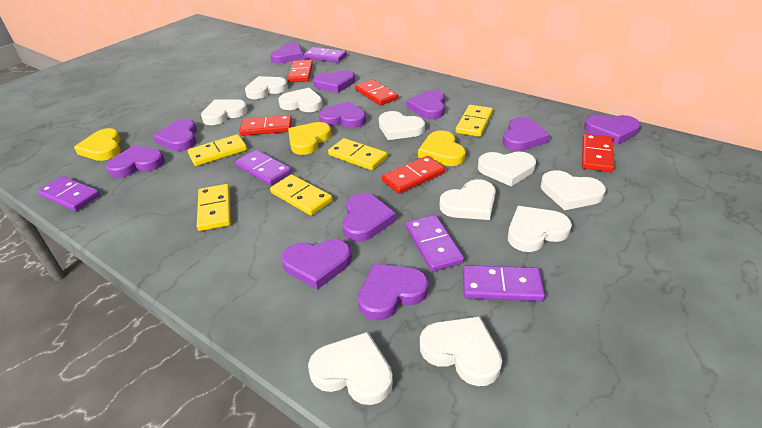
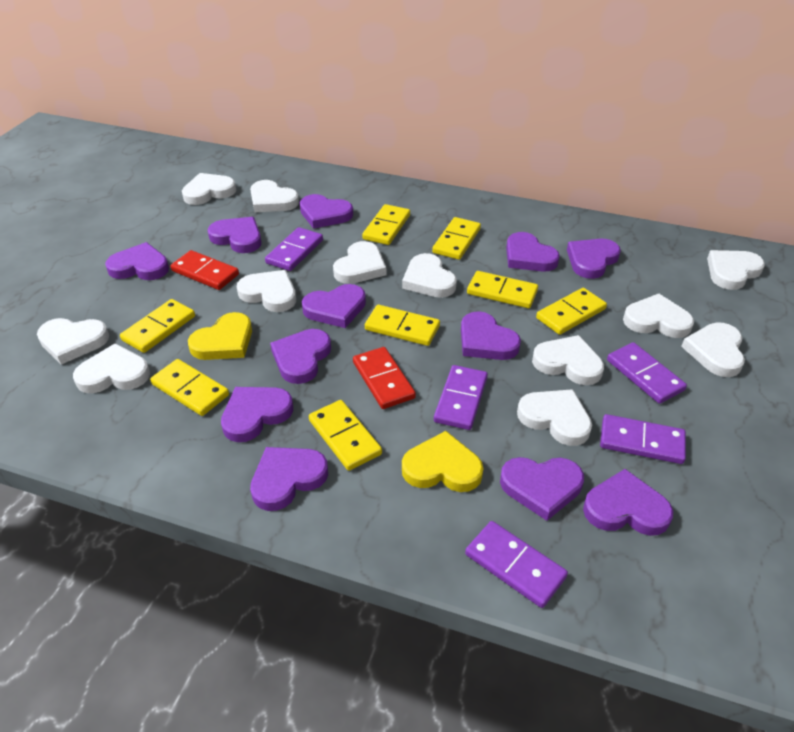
purple heart: [106,145,165,178] [153,119,197,151] [270,43,303,63] [281,239,352,290] [313,70,355,93] [319,101,366,128] [342,193,396,242] [358,264,428,320] [406,90,445,119] [503,117,550,151] [584,115,641,145] = 11 -> [105,242,169,280] [207,217,261,253] [221,387,293,442] [250,447,328,511] [270,329,331,384] [300,194,353,229] [302,284,366,328] [461,311,521,360] [500,457,584,521] [506,232,560,272] [567,239,621,279] [583,469,673,536] = 12
red domino: [239,115,292,136] [287,60,313,82] [355,79,398,105] [382,156,445,194] [582,134,614,172] = 5 -> [170,250,239,290] [353,347,416,409] = 2
white heart: [201,99,248,125] [245,76,288,99] [278,88,323,112] [308,332,393,405] [379,111,425,140] [420,316,502,386] [440,179,496,220] [478,151,536,186] [508,206,572,252] [541,170,606,210] = 10 -> [37,318,109,364] [73,343,150,393] [182,173,236,205] [237,270,296,312] [250,180,299,212] [333,241,386,284] [402,253,457,298] [517,389,592,446] [532,335,604,385] [623,294,694,338] [681,323,745,377] [707,250,765,290] = 12
yellow domino: [188,134,247,166] [197,184,231,231] [270,175,332,215] [328,138,387,170] [456,105,493,137] = 5 -> [120,299,195,353] [150,359,229,416] [309,400,382,471] [362,204,410,245] [365,305,440,346] [432,217,481,260] [467,271,538,308] [536,288,607,335] = 8
yellow heart: [74,128,121,161] [288,122,331,155] [418,130,466,166] = 3 -> [188,312,252,360] [402,431,483,492] = 2

